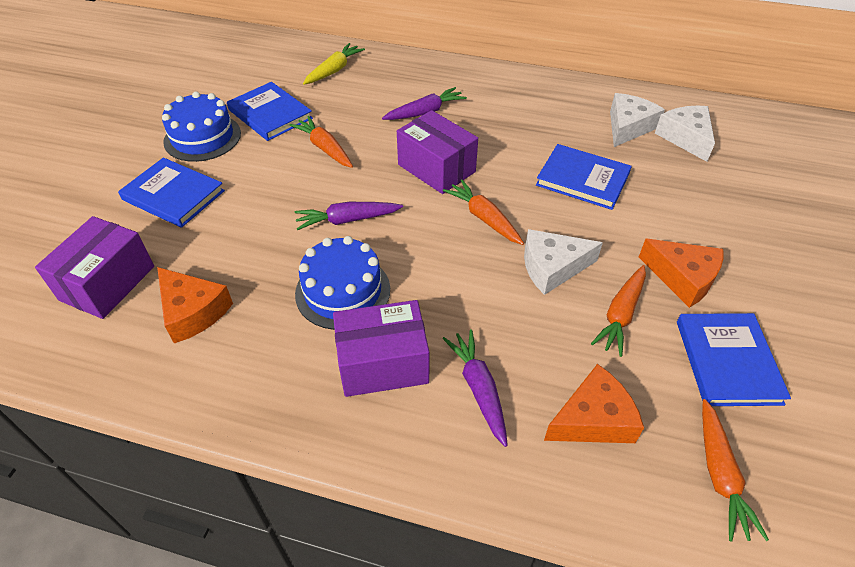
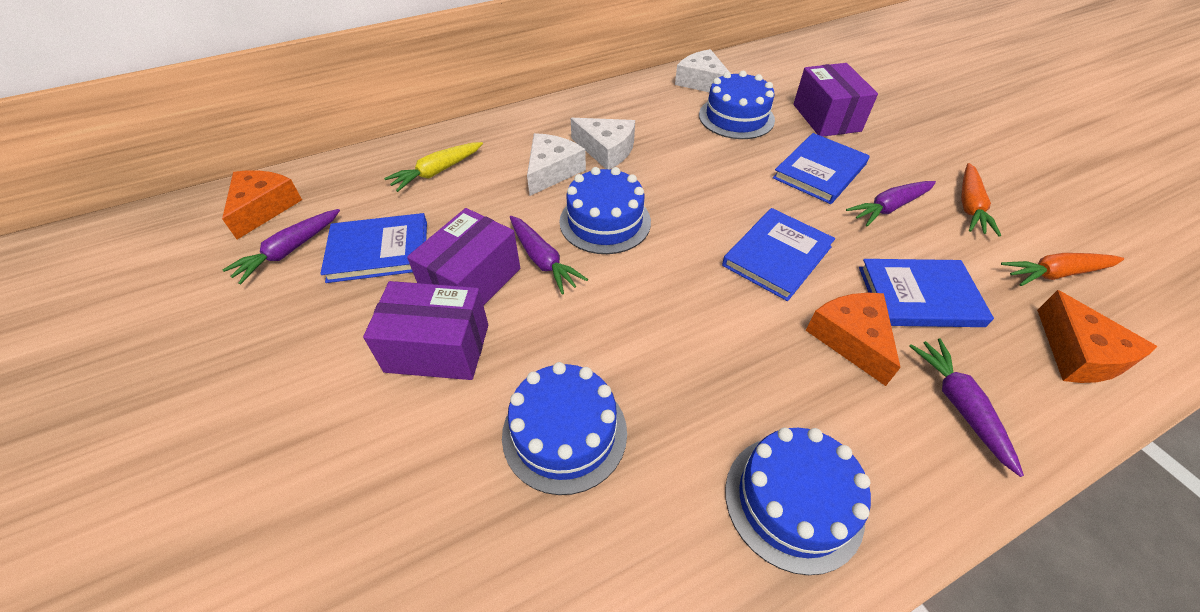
blue cake: [162,92,241,162] [295,236,390,330] = 2 -> [502,362,627,495] [559,167,651,254] [699,71,775,139] [725,427,871,575] = 4
orange carrot: [289,116,353,168] [443,179,524,245] [591,265,646,357] [702,399,769,542] = 4 -> [961,163,1001,237] [1001,253,1124,286] = 2
purple carrot: [295,202,403,230] [382,87,467,120] [442,329,508,447] = 3 -> [223,209,340,284] [510,216,588,295] [846,181,936,226] [909,339,1024,477] = 4

